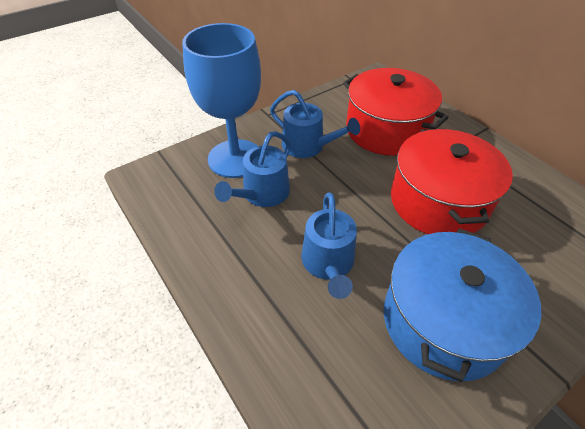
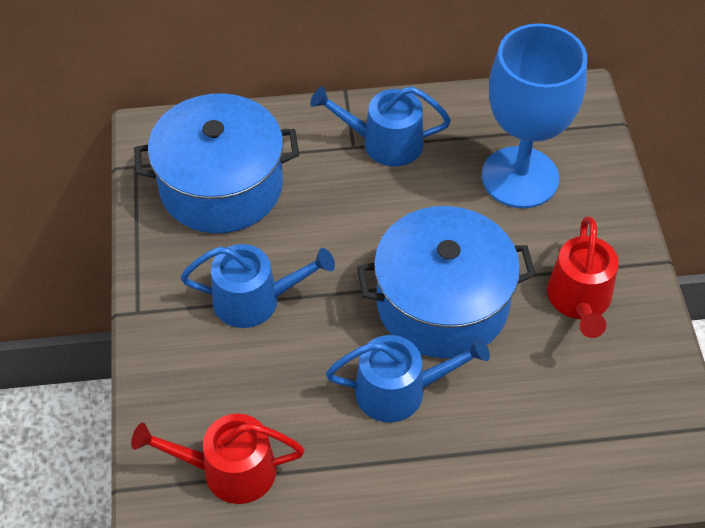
blue pot: [384,228,541,382] = 1 -> [134,93,299,233] [357,206,536,358] = 2
red pot: [343,68,449,156] [391,129,513,234] = 2 -> none = 0
red watering can: none = 0 -> [131,414,304,504] [547,216,619,338] = 2

